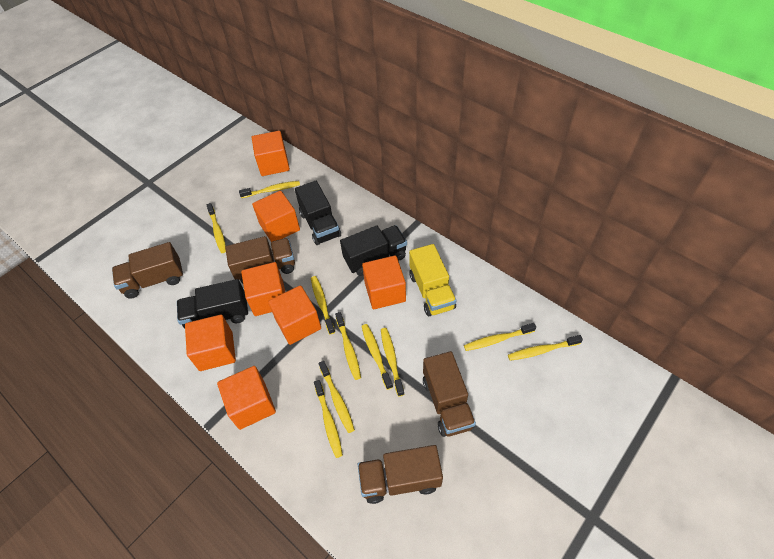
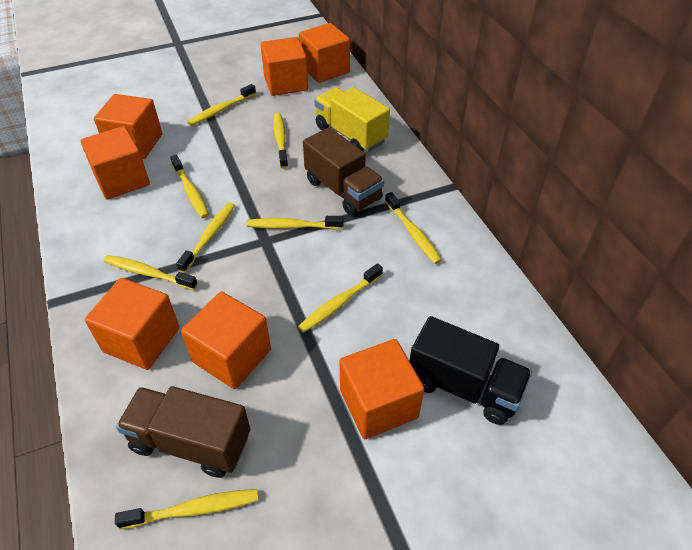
black truck: [177,279,248,328] [295,181,341,245] [340,225,407,276] = 3 -> [410,316,532,425] = 1
brown truck: [112,242,183,298] [225,236,295,284] [358,445,443,504] [423,351,476,437] = 4 -> [116,386,250,478] [303,127,384,215] = 2
yellow toothbrush: [207,203,226,253] [239,181,300,198] [311,276,335,334] [314,380,343,458] [319,361,355,433] [335,312,361,380] [361,324,393,390] [381,328,405,397] [464,323,536,351] [508,335,583,361] = 10 -> [104,255,198,290] [115,489,259,529] [170,155,209,218] [176,203,235,273] [187,84,256,126] [246,216,344,229] [273,113,288,169] [298,263,383,333] [385,192,442,264] = 9

